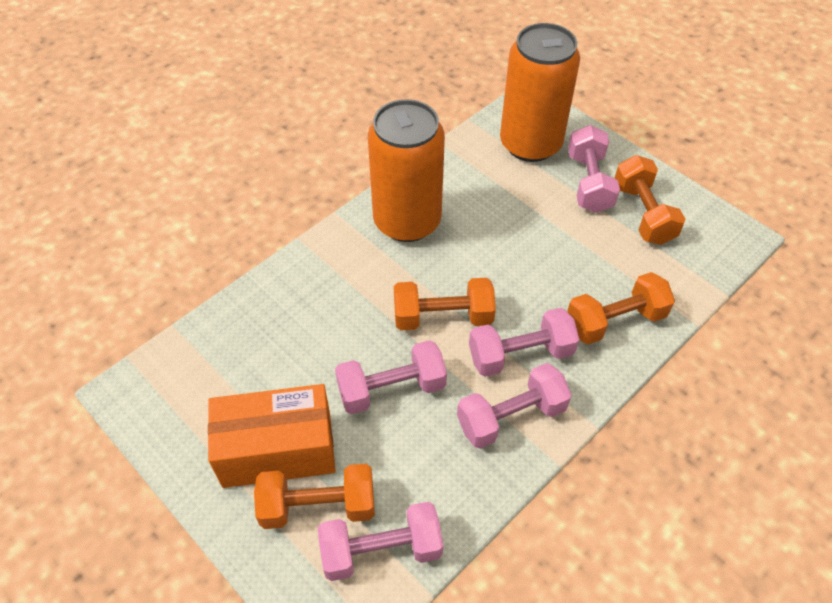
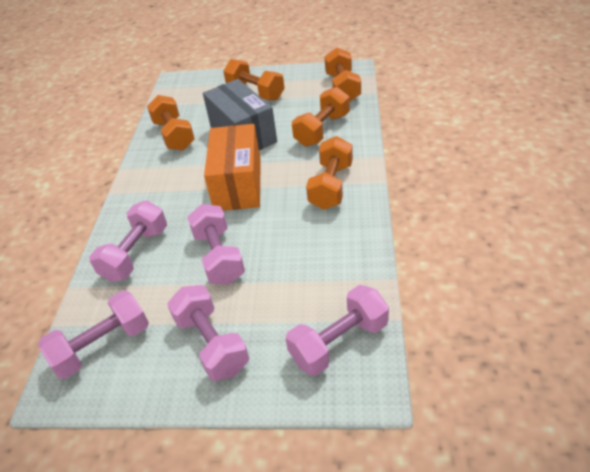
grey box: none = 0 -> [203,79,277,150] = 1
orange can: [368,99,445,242] [500,23,580,162] = 2 -> none = 0
orange dumbbell: [254,464,375,529] [394,278,496,330] [567,272,675,344] [614,155,685,245] = 4 -> [147,95,195,151] [223,59,285,101] [292,87,350,147] [306,136,353,210] [324,48,361,101] = 5

